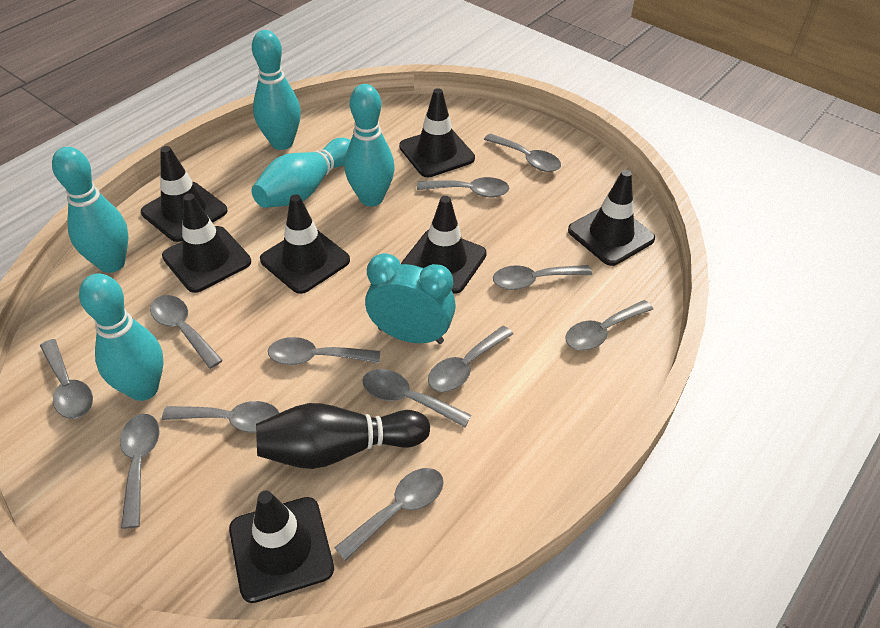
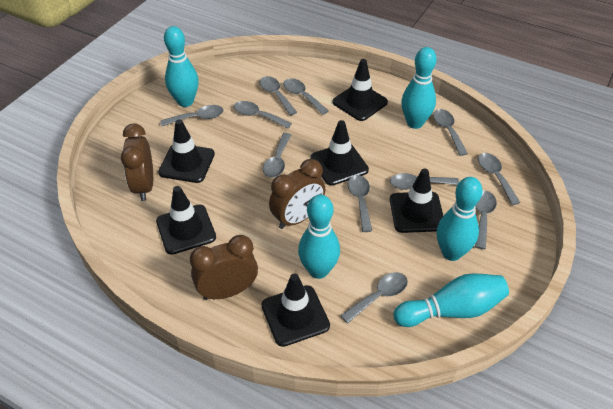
black bowling pin: [256,403,430,469] = 1 -> none = 0
black traffic cone: [141,146,228,242] [162,193,251,293] [229,491,334,603] [260,194,350,294] [399,88,475,177] [401,196,487,294] [568,170,655,266] = 7 -> [156,186,216,255] [158,119,215,183] [261,274,330,347] [311,120,369,185] [332,59,388,121] [390,169,443,233] = 6
brown clock: none = 0 -> [121,124,153,201] [190,235,258,300] [269,159,325,229] = 3
grey spoon: [40,339,93,419] [120,414,159,529] [150,295,223,369] [162,401,279,433] [268,337,380,365] [334,468,444,561] [362,369,472,427] [417,177,509,197] [428,326,513,392] [484,133,561,172] [493,265,592,290] [565,300,653,350] = 12 -> [160,105,223,126] [234,101,292,128] [259,76,297,115] [263,133,291,178] [283,78,328,115] [341,272,408,324] [348,175,372,232] [390,173,459,190] [433,109,468,156] [475,191,497,249] [478,153,521,205] = 11
turquoise clock: [365,253,456,344] = 1 -> none = 0

